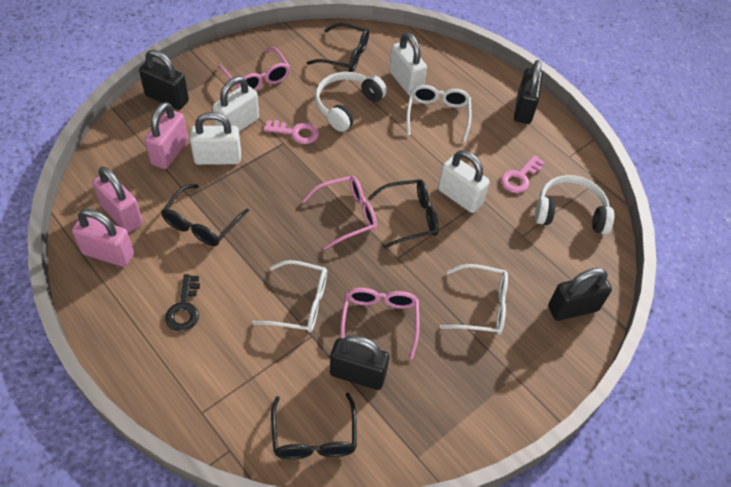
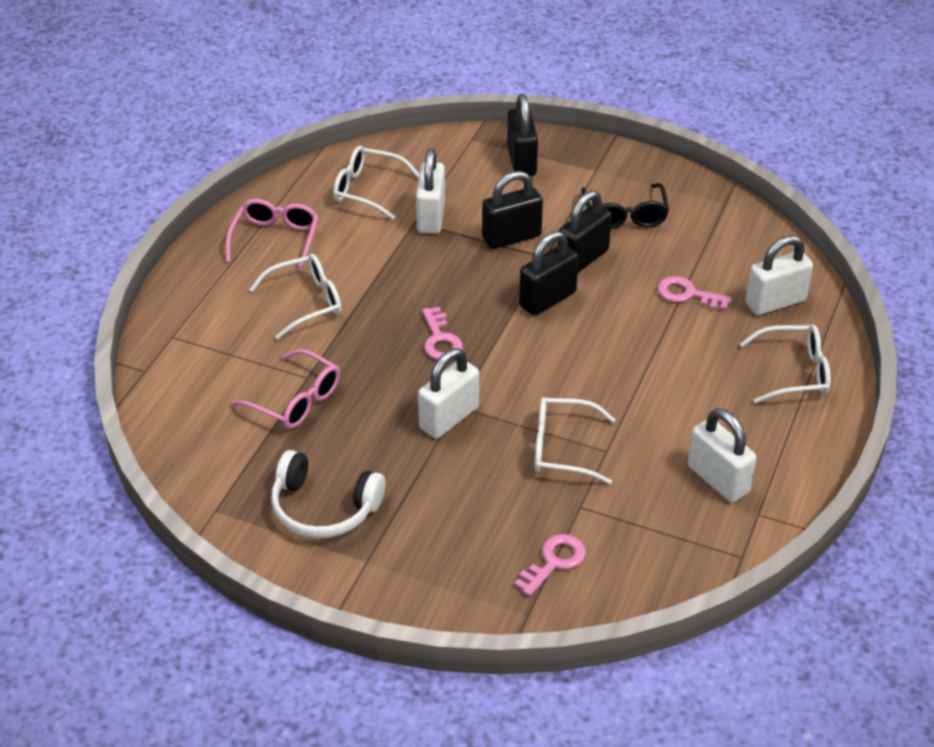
black glasses: [161,184,249,246] [271,393,357,459] [306,23,369,72] [368,179,439,249] = 4 -> [581,183,669,229] = 1
black key: [165,274,200,332] = 1 -> none = 0
pink glasses: [218,47,290,91] [302,176,377,249] [340,288,419,359] = 3 -> [226,199,319,271] [231,349,340,429] = 2
pink key: [263,120,319,144] [501,155,545,193] = 2 -> [422,307,463,360] [515,534,586,596] [658,276,732,310] = 3
pink padlock: [72,209,134,267] [93,166,143,233] [145,102,188,169] = 3 -> none = 0
white glasses: [252,260,327,333] [406,85,472,142] [440,264,508,335] = 3 -> [249,254,342,339] [333,146,419,220] [534,397,616,484] [740,325,831,403] = 4
white headphones: [315,72,387,132] [535,175,614,235] = 2 -> [271,450,385,538] = 1

